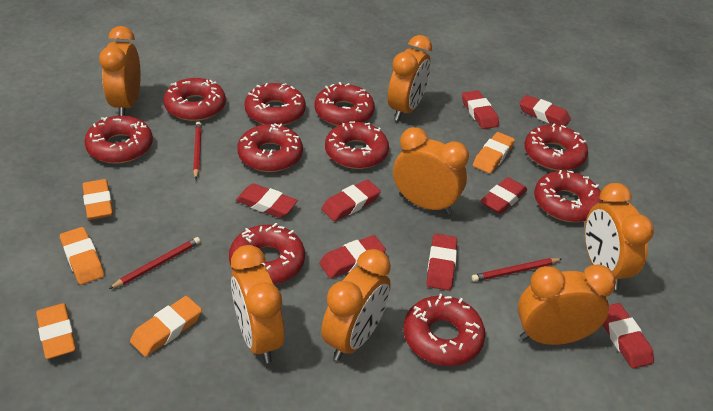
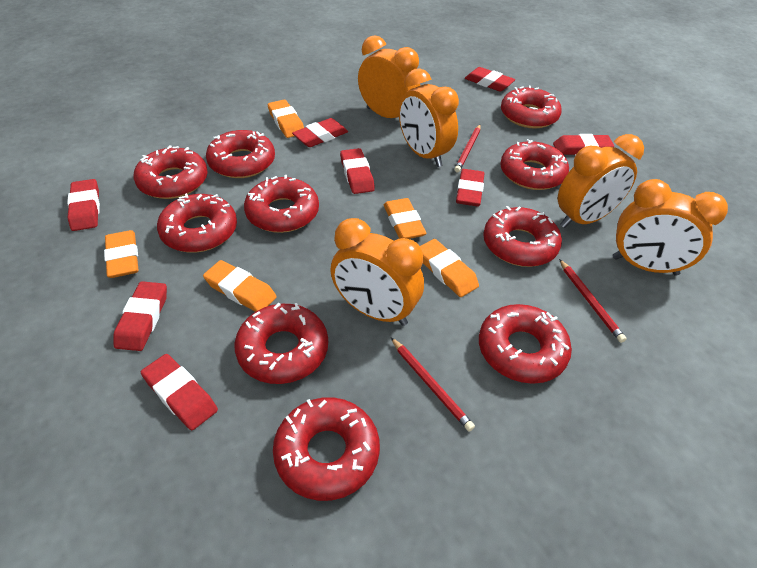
orange clock: [99,26,141,116] [231,245,284,363] [321,249,391,361] [388,35,432,121] [393,127,469,214] [518,265,616,345] [585,183,654,290] = 7 -> [330,218,424,326] [358,35,420,118] [399,68,459,167] [558,134,644,228] [613,179,728,276] = 5

